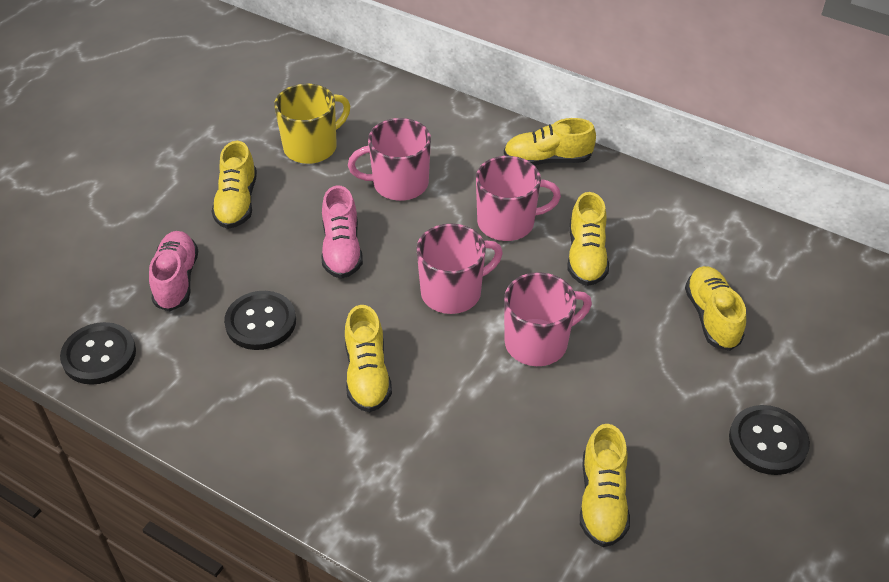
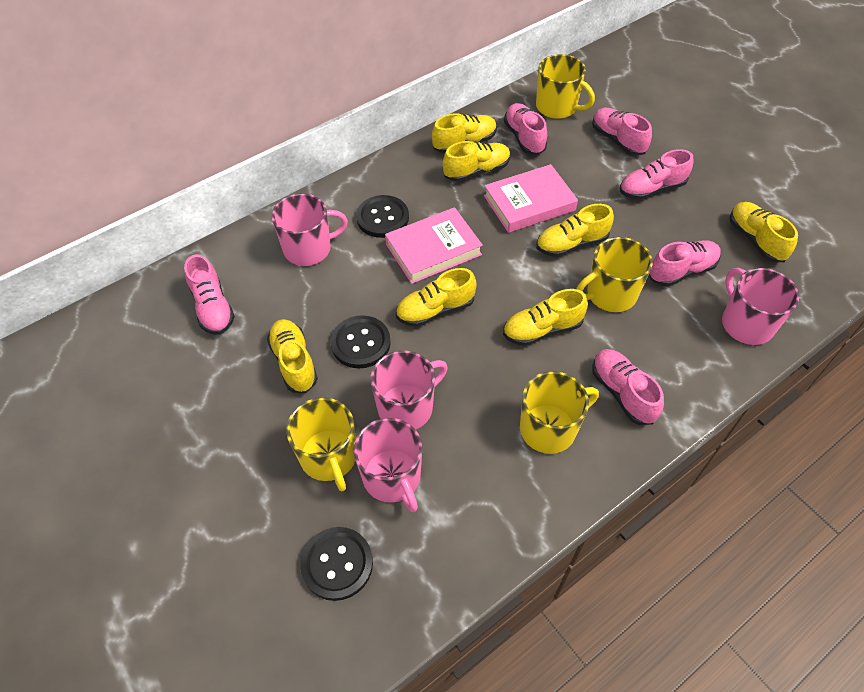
pink book: none = 0 -> [385,207,483,284] [484,164,578,233] = 2
pink shoe: [149,231,198,312] [322,185,363,279] = 2 -> [184,254,235,335] [504,103,547,155] [592,108,652,156] [592,349,664,425] [620,149,693,200] [649,240,721,286] = 6
yellow mug: [274,84,350,164] = 1 -> [286,398,356,491] [520,371,599,454] [536,54,595,119] [576,237,653,312] = 4
yellow shoe: [211,141,257,229] [345,305,392,412] [504,118,596,165] [568,192,609,286] [580,424,630,547] [685,266,746,351] = 6 -> [267,319,318,393] [396,268,477,327] [432,113,497,153] [443,141,511,182] [503,289,588,346] [536,204,614,257] [730,202,798,262] = 7

